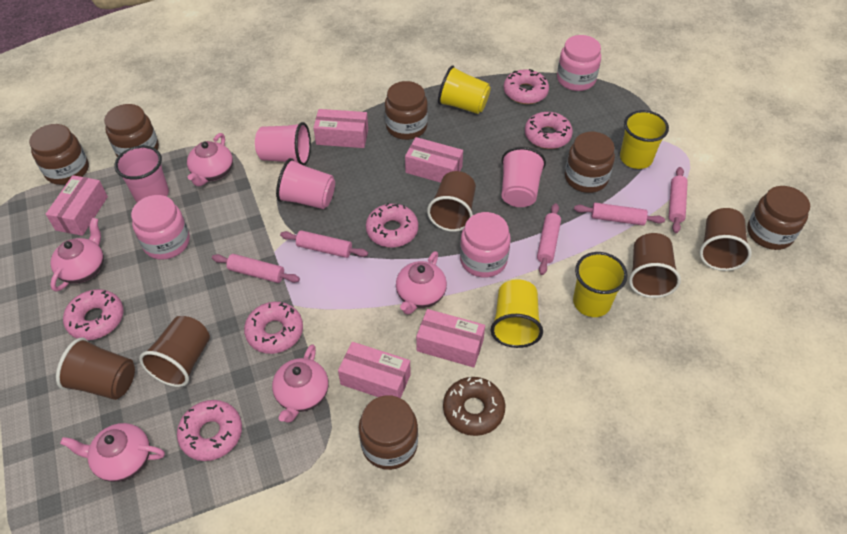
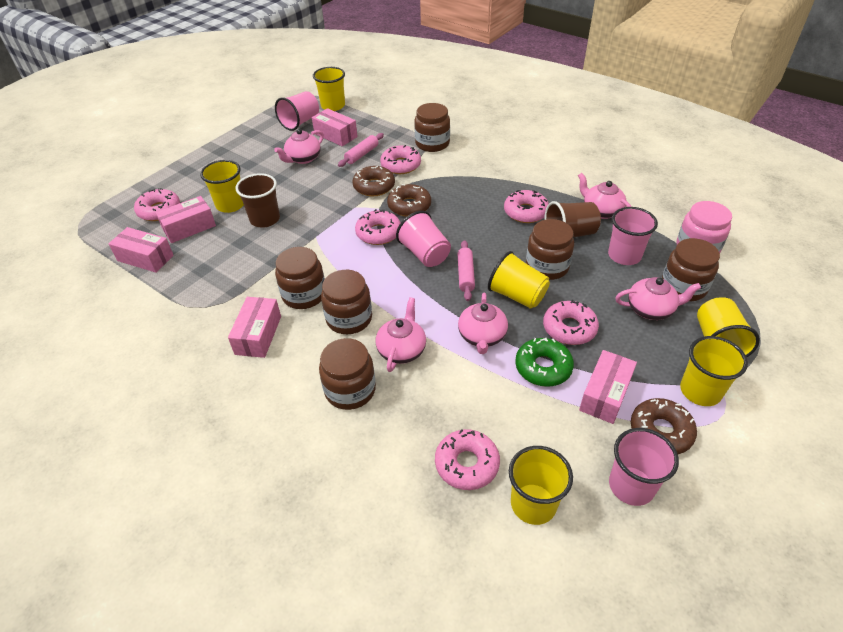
brown cup: [56,338,135,400] [139,316,210,387] [427,171,476,232] [629,233,681,298] [699,208,752,271] = 5 -> [236,173,280,228] [544,201,601,238] = 2
brown donut: [443,377,505,436] = 1 -> [352,166,395,196] [387,184,431,217] [631,398,697,454] = 3
green donut: none = 0 -> [515,338,574,387] = 1
pink jar: [131,195,190,260] [460,212,511,278] [557,35,601,91] = 3 -> [676,201,732,253] = 1
pink rolling pin: [212,254,300,283] [280,230,368,258] [537,203,561,275] [574,203,665,226] [669,167,688,233] = 5 -> [338,133,384,167] [458,240,475,301] = 2
yellow cup: [438,66,491,114] [491,279,543,348] [573,252,628,317] [620,110,669,169] = 4 -> [200,160,244,213] [313,67,345,111] [488,251,550,309] [509,446,573,525] [680,336,748,406] [697,297,760,357] = 6

